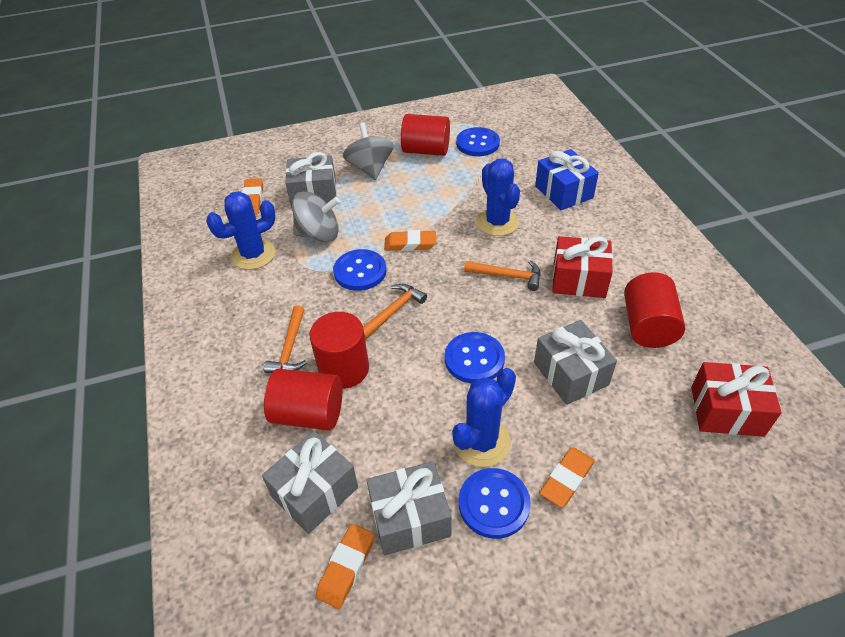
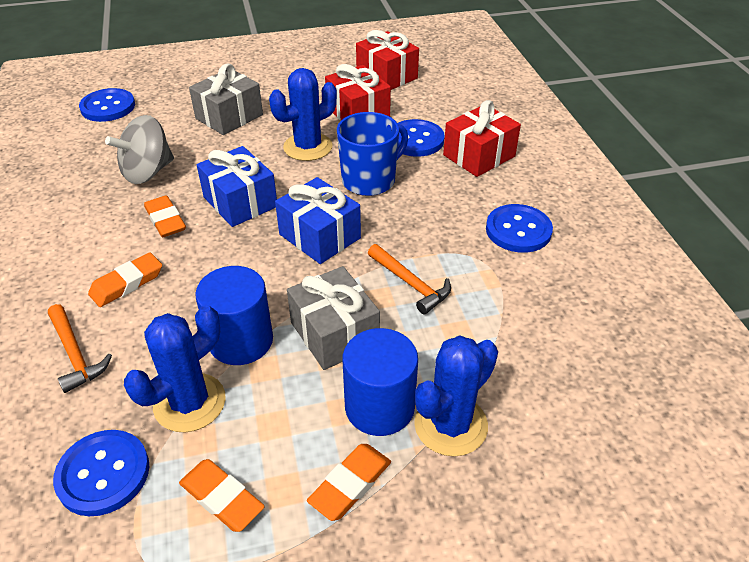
blue cylinder: none = 0 -> [195,266,273,365] [343,328,418,436] = 2
blue gift: [535,149,599,210] = 1 -> [197,146,277,227] [275,177,361,264] = 2
blue mug: none = 0 -> [337,112,408,196] = 1
grey gift: [262,431,358,534] [285,152,337,208] [366,461,451,555] [534,320,617,405] = 4 -> [189,63,263,135] [287,266,380,370] = 2
grey spinning top: [292,191,340,242] [343,122,394,180] = 2 -> [105,115,174,184] = 1
orange hammer: [264,305,307,373] [363,284,427,340] [464,260,540,291] = 3 -> [48,304,112,393] [368,244,451,314] = 2
red cylinder: [264,369,342,431] [309,312,369,389] [401,114,450,156] [624,272,685,348] = 4 -> none = 0
red gift: [553,236,613,298] [691,362,781,437] = 2 -> [325,64,391,121] [356,30,419,90] [443,100,521,177] = 3

